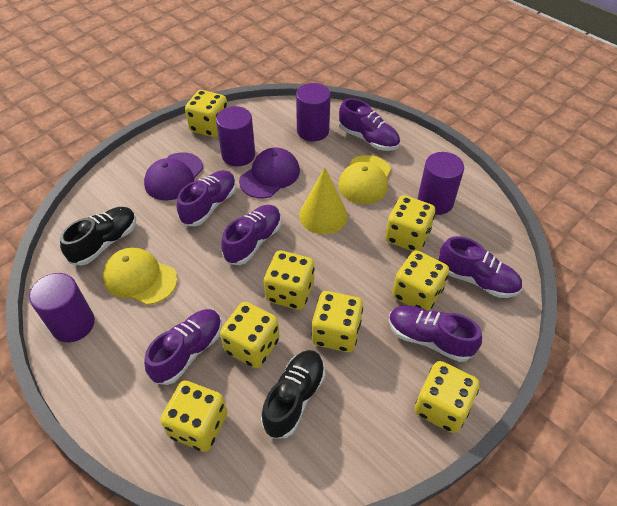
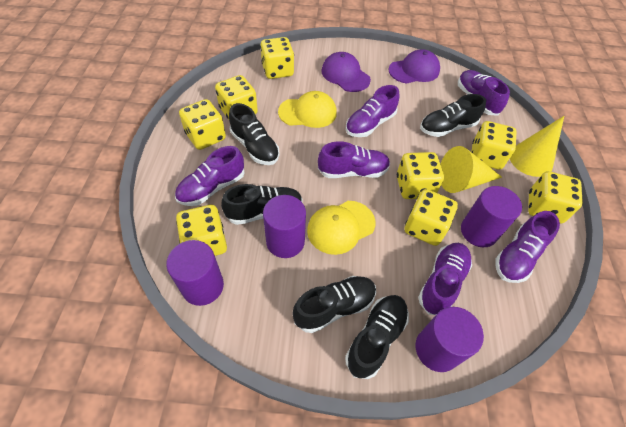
black shoe: [60,207,136,265] [261,350,325,439] = 2 -> [221,184,303,225] [229,103,280,165] [292,276,376,333] [345,295,409,379] [420,94,486,137] = 5
yellow cone: [299,167,348,234] = 1 -> [440,146,502,193] [510,116,564,177] = 2

